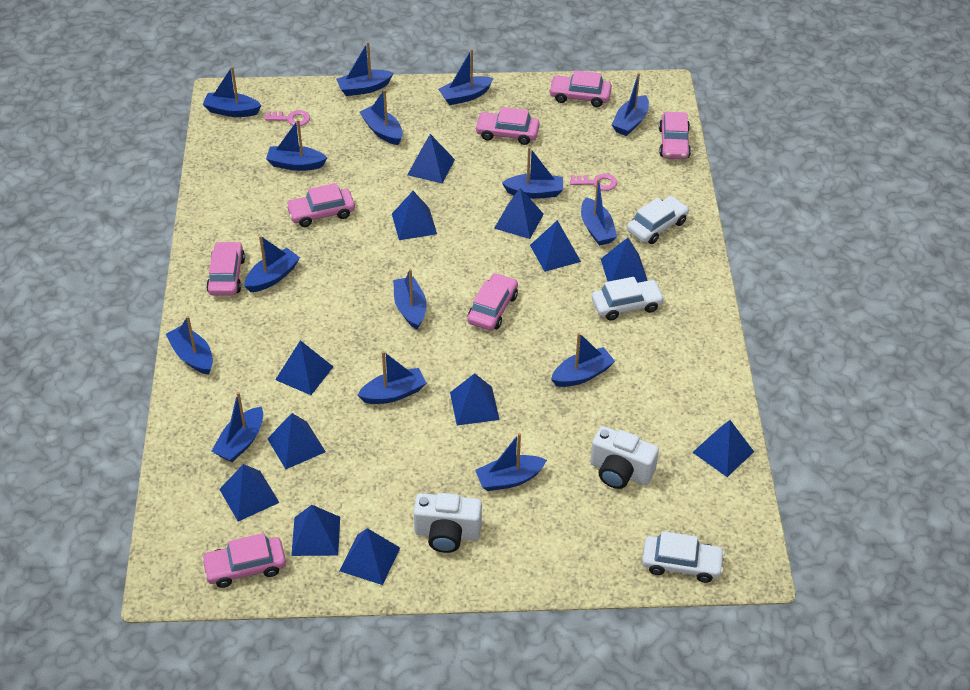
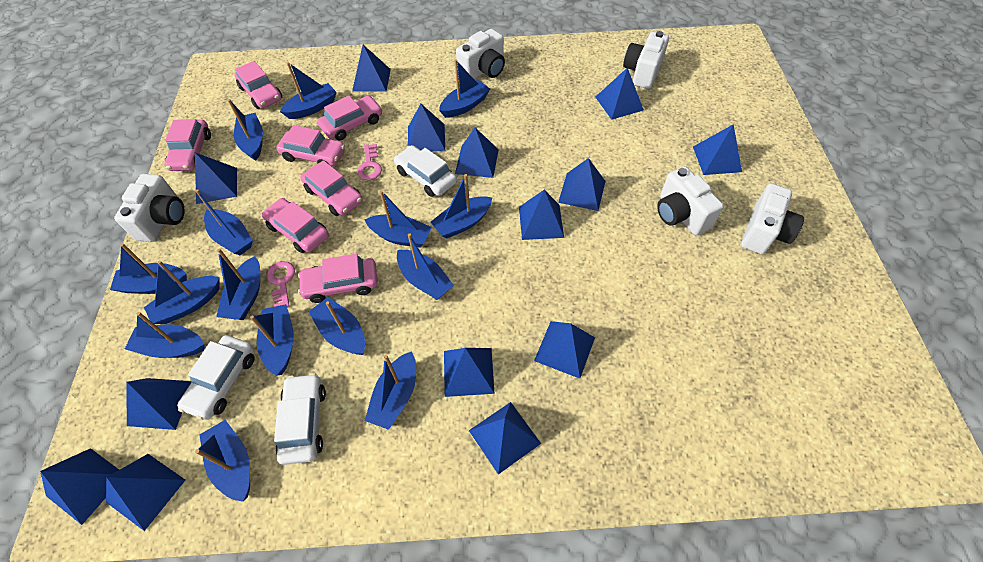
blue pyramid: [219,464,280,521] [267,413,326,469] [275,340,333,395] [291,505,340,556] [339,528,400,585] [392,191,437,240] [408,134,455,184] [450,373,500,425] [494,188,544,239] [530,220,581,272] [601,238,648,283] [692,420,754,477] = 12 -> [40,448,119,525] [106,454,185,531] [126,378,192,430] [195,153,237,204] [352,45,391,92] [408,104,445,152] [444,348,495,397] [455,127,499,178] [469,402,541,474] [519,190,564,240] [534,321,595,379] [558,158,606,211] [596,67,644,120] [693,124,742,175] = 14
white camera: [414,493,482,553] [590,426,659,489] = 2 -> [114,174,185,242] [456,29,505,79] [623,31,669,89] [657,166,724,235] [741,183,804,254] = 5

